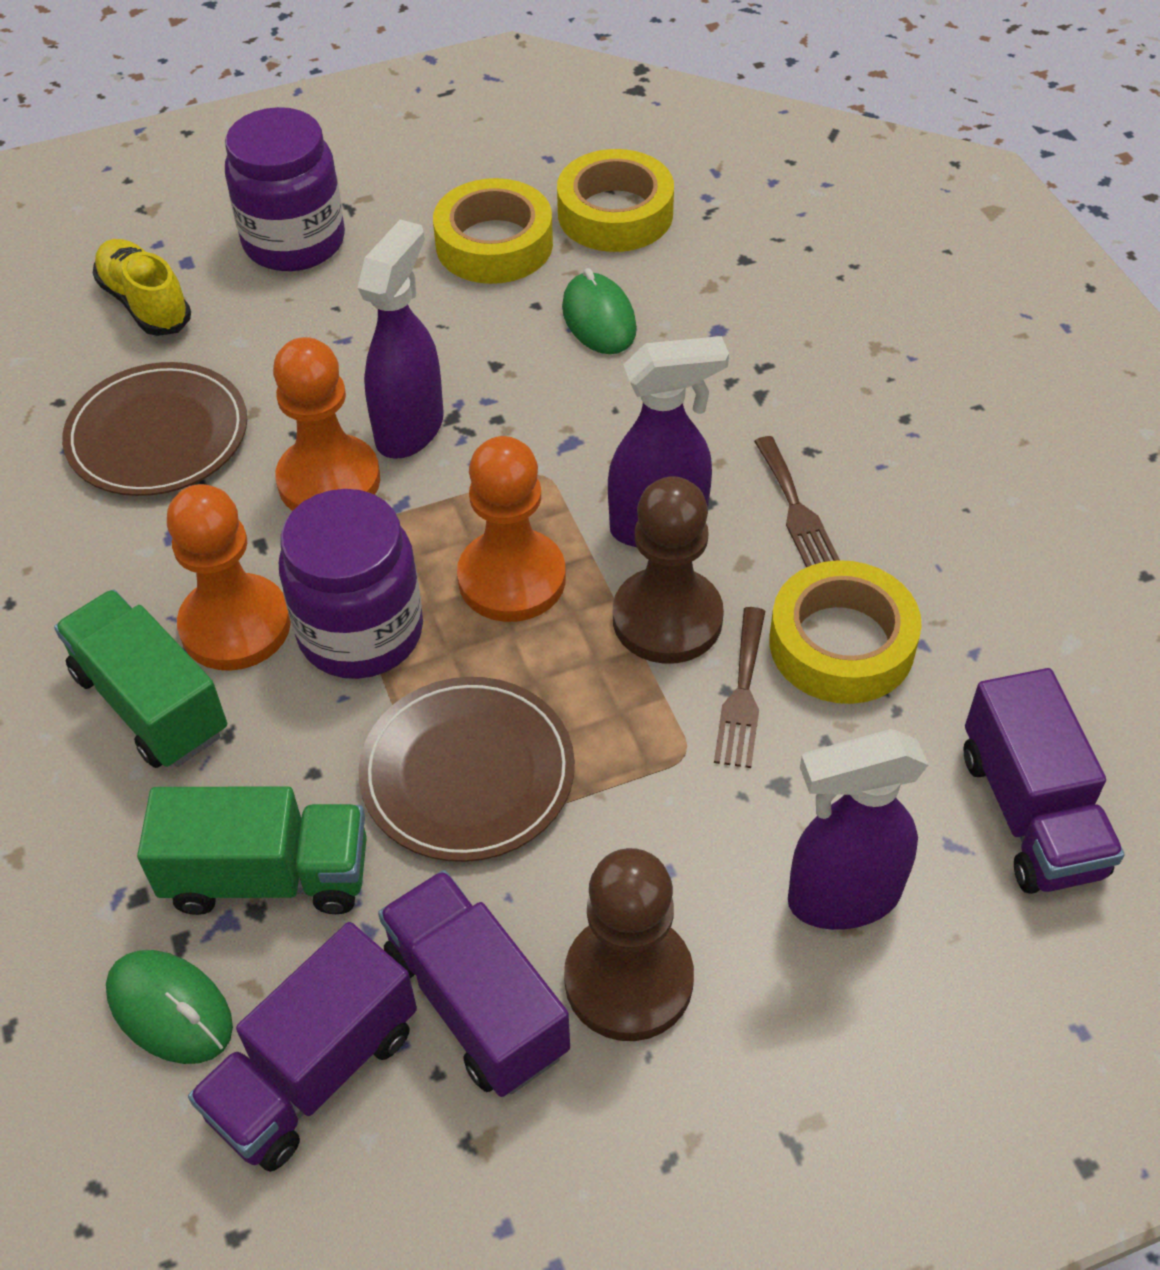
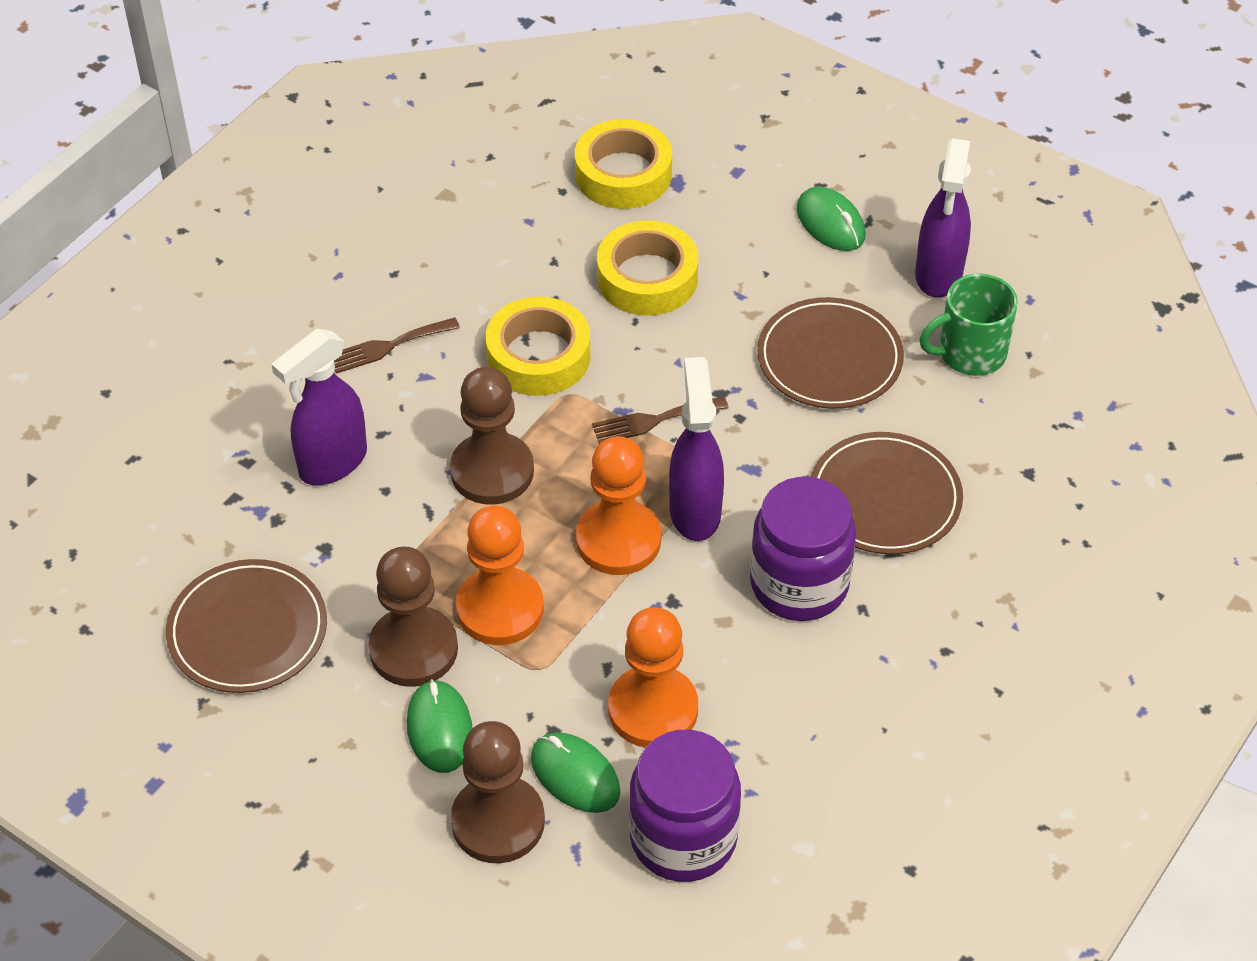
brown pawn: [564,848,694,1041] [613,476,724,664] = 2 -> [368,547,458,687] [450,367,534,505] [451,721,545,863] = 3
brown plate: [62,362,247,496] [359,677,575,862] = 2 -> [166,559,327,693] [757,297,904,409] [811,432,963,554] = 3
green mouse: [106,950,233,1064] [562,268,637,354] = 2 -> [407,679,473,773] [531,732,621,813] [797,187,865,251] = 3
green mug: none = 0 -> [920,274,1018,376] = 1
green truck: [54,590,227,768] [137,786,367,915] = 2 -> none = 0
purple truck: [188,922,417,1172] [378,870,570,1097] [964,668,1124,894] = 3 -> none = 0
yellow shoe: [93,239,191,336] = 1 -> none = 0

